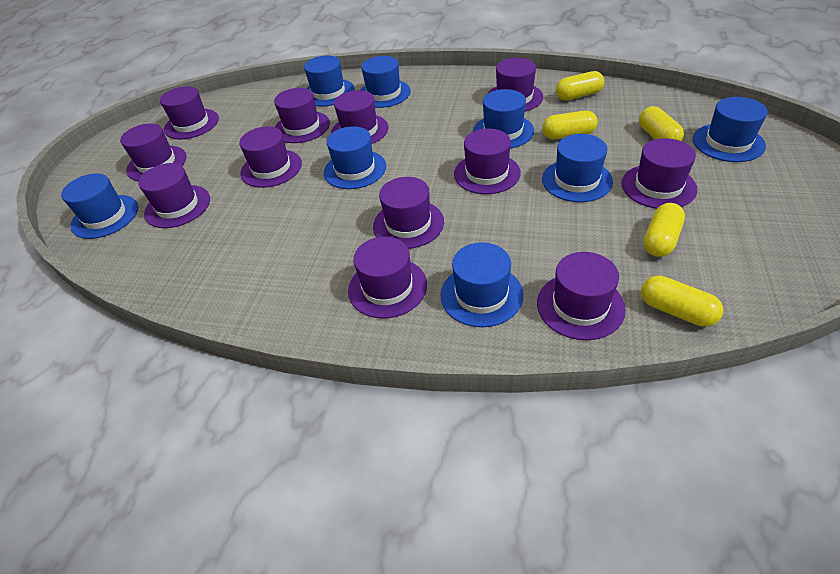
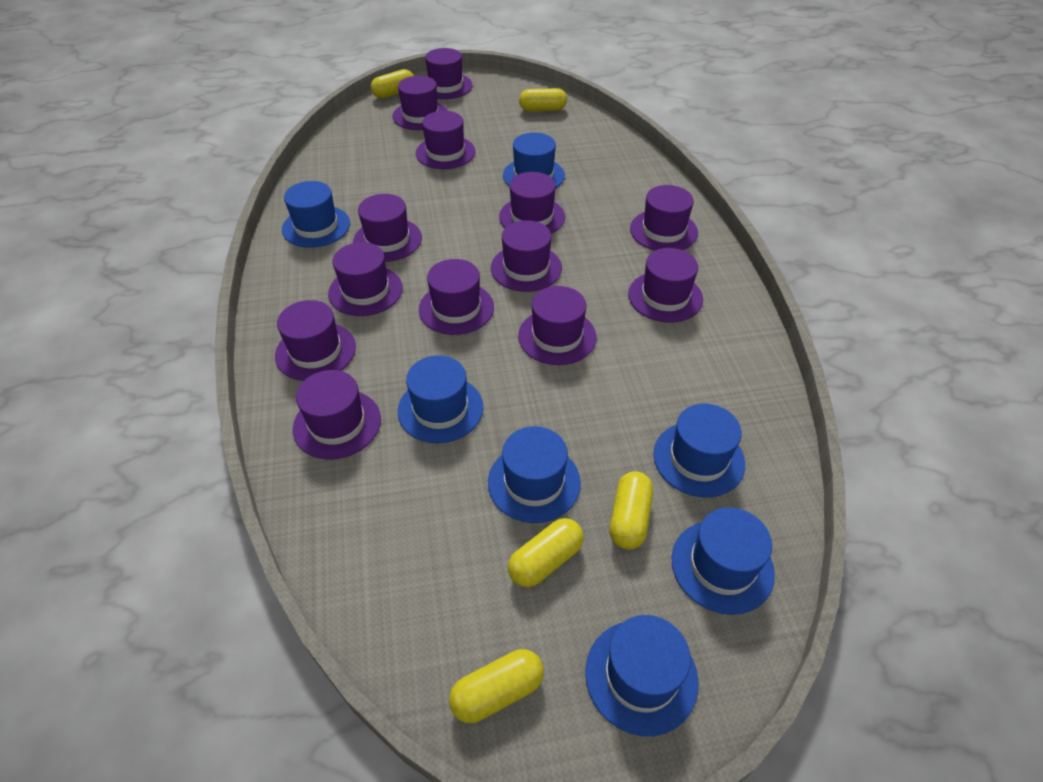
blue hat: [61,173,138,239] [304,55,355,106] [324,126,386,189] [360,56,411,108] [440,242,523,327] [473,89,534,148] [542,134,613,202] [693,97,768,162] = 8 -> [282,181,350,248] [398,355,483,443] [488,426,581,523] [503,133,565,189] [585,615,699,736] [653,404,745,497] [672,507,775,615] = 7
purple hat: [120,123,187,181] [138,163,210,228] [160,86,219,139] [239,126,302,188] [274,88,330,143] [331,90,389,144] [348,237,427,319] [373,177,444,249] [454,129,521,194] [487,58,543,112] [537,252,626,340] [622,138,697,209] = 12 -> [275,300,356,381] [293,370,381,460] [328,242,403,316] [353,194,422,262] [393,76,448,130] [416,111,475,169] [419,259,494,335] [425,48,473,99] [491,220,562,292] [499,172,565,234] [518,286,597,365] [628,248,703,323] [630,185,698,251] = 13

